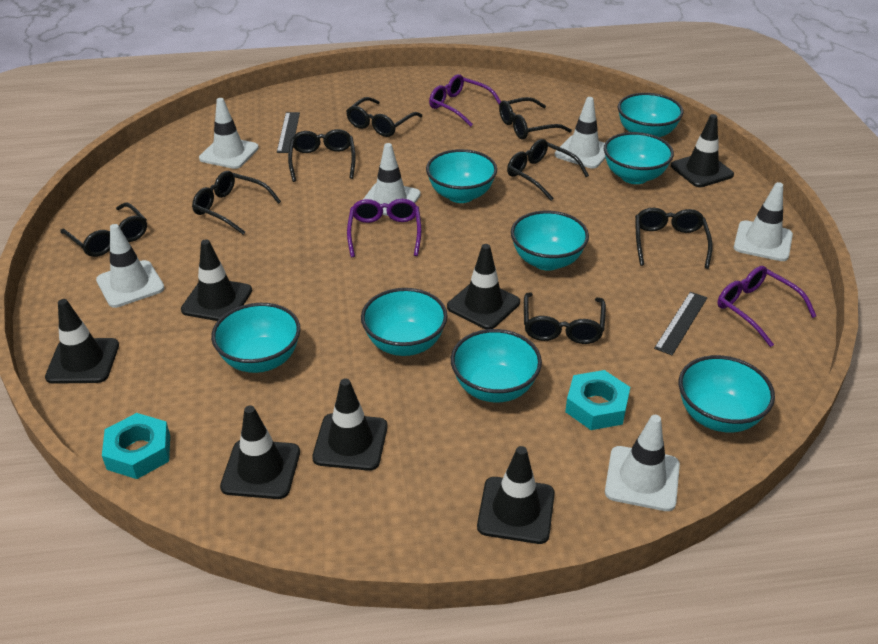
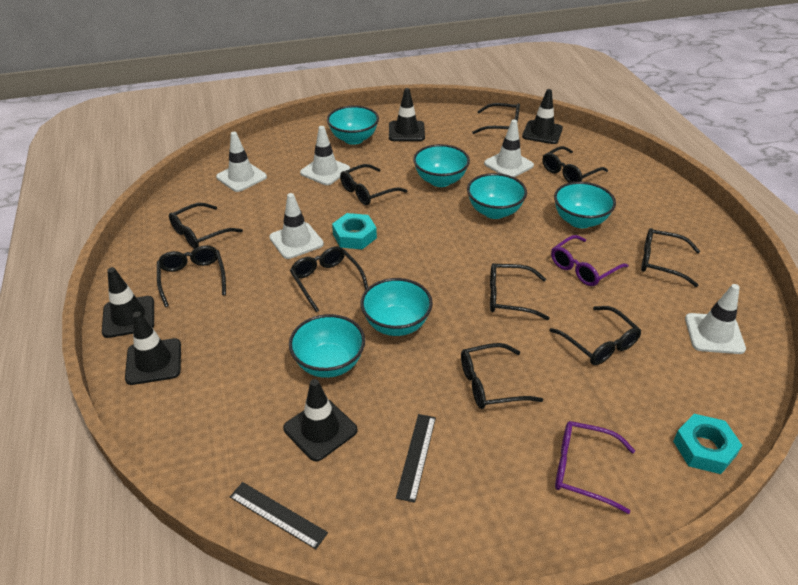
black glasses: [60,202,147,257] [192,171,281,235] [288,129,356,182] [346,97,422,137] [499,97,572,140] [507,139,589,201] [524,292,606,344] [635,208,713,269] = 8 -> [157,245,226,307] [169,203,243,249] [290,246,368,312] [340,164,408,205] [461,343,543,409] [472,103,520,134] [490,263,550,320] [543,146,608,183] [549,306,641,365] [641,228,700,287] = 10
black traffic cone: [45,299,119,384] [181,239,252,321] [220,406,300,499] [312,378,388,471] [447,244,520,329] [477,446,555,544] [671,114,734,187] = 7 -> [102,267,154,338] [125,311,181,385] [283,379,358,461] [389,88,425,141] [522,89,563,144] = 5
purple glasses: [347,199,421,257] [429,74,501,127] [717,266,816,347] = 3 -> [551,235,629,286] [555,421,635,514] = 2
turquoise bowl: [211,303,300,373] [361,288,448,356] [426,149,497,203] [451,329,542,402] [511,211,589,271] [604,132,674,184] [618,93,683,137] [679,355,775,432] = 8 -> [289,314,365,378] [327,106,379,145] [361,278,433,336] [413,144,470,187] [467,173,527,219] [554,182,616,228] = 6
white traffic cone: [96,224,164,308] [199,98,259,169] [363,143,421,216] [555,97,606,169] [605,415,680,511] [734,182,793,261] = 6 -> [216,132,267,192] [269,193,324,259] [300,126,350,185] [484,120,534,177] [685,284,746,354] = 5

